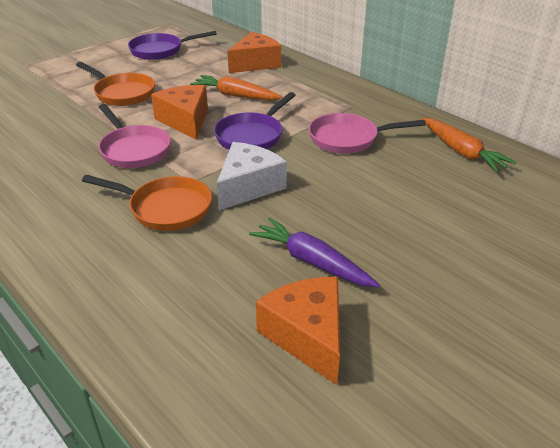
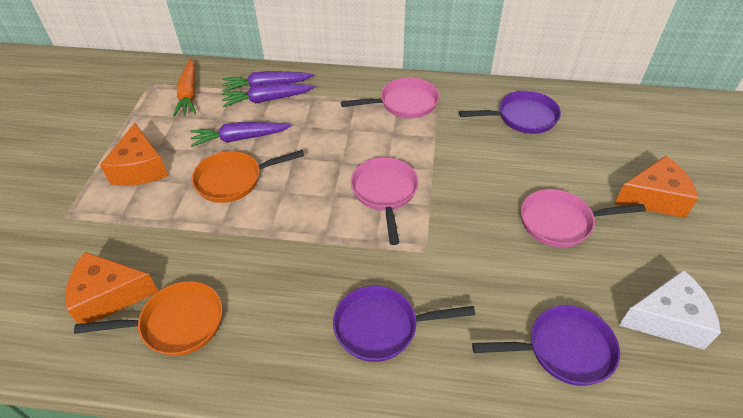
orange carrot: [190,75,282,100] [422,118,516,172] = 2 -> [173,59,196,117] = 1
pink pan: [98,104,171,168] [309,113,426,154] = 2 -> [341,77,439,118] [351,157,419,245] [521,189,646,248] = 3
purple carrot: [249,217,380,288] = 1 -> [191,122,291,147] [221,84,315,107] [223,71,314,92] = 3
purple pan: [128,31,217,60] [214,92,296,150] = 2 -> [333,286,475,362] [459,91,561,134] [472,305,620,386] = 3

